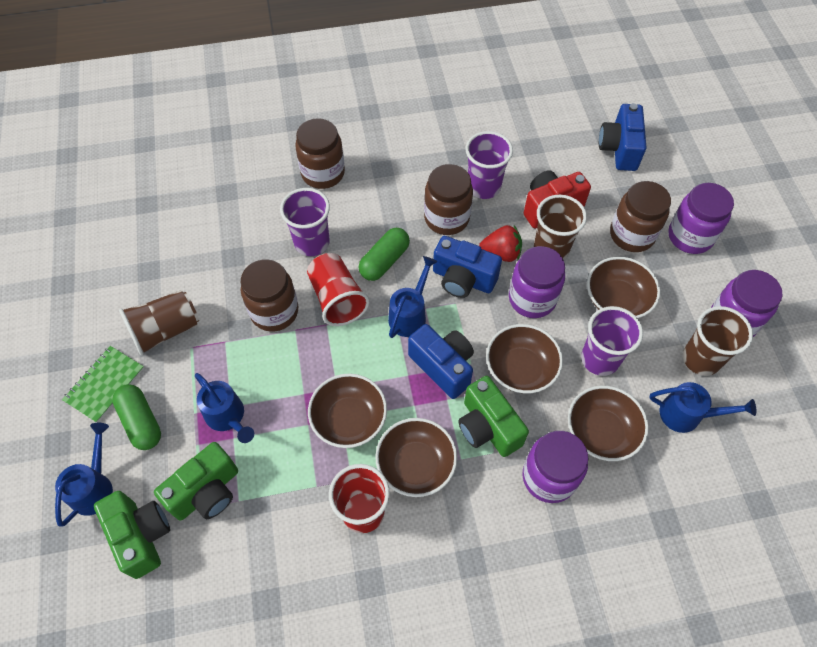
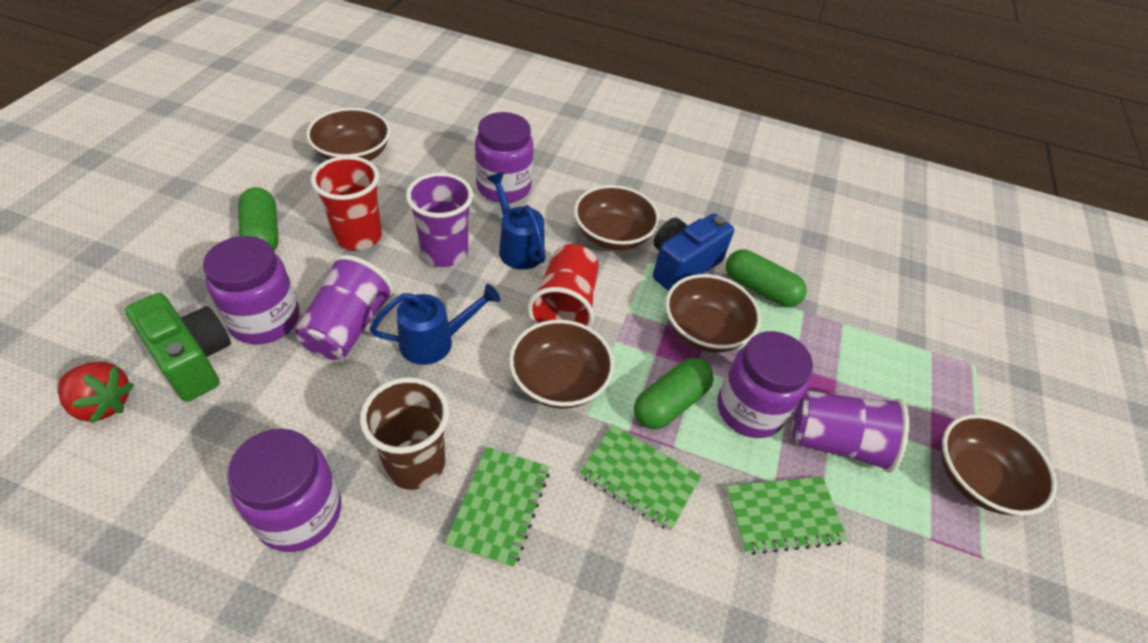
blue camera: [408,324,474,399] [433,236,502,298] [599,103,646,171] = 3 -> [653,213,734,291] = 1
blue watering can: [55,423,113,526] [195,373,254,443] [388,256,437,338] [649,382,756,433] = 4 -> [370,284,500,365] [486,172,546,270] = 2
brown cup: [119,290,199,356] [534,195,587,260] [683,306,753,376] = 3 -> [360,377,449,490] = 1
brown jar: [241,259,298,332] [295,118,345,189] [424,164,473,235] [610,181,671,252] = 4 -> none = 0
green camera: [94,491,170,579] [154,442,238,521] [458,376,529,457] = 3 -> [125,293,231,402] = 1
green capsule: [112,384,161,450] [359,228,410,281] = 2 -> [238,187,279,250] [634,358,714,430] [726,249,807,307] = 3
green notebook: [62,346,144,423] = 1 -> [445,447,550,568] [580,425,701,531] [726,477,848,555] = 3
red camera: [523,170,591,228] = 1 -> none = 0

